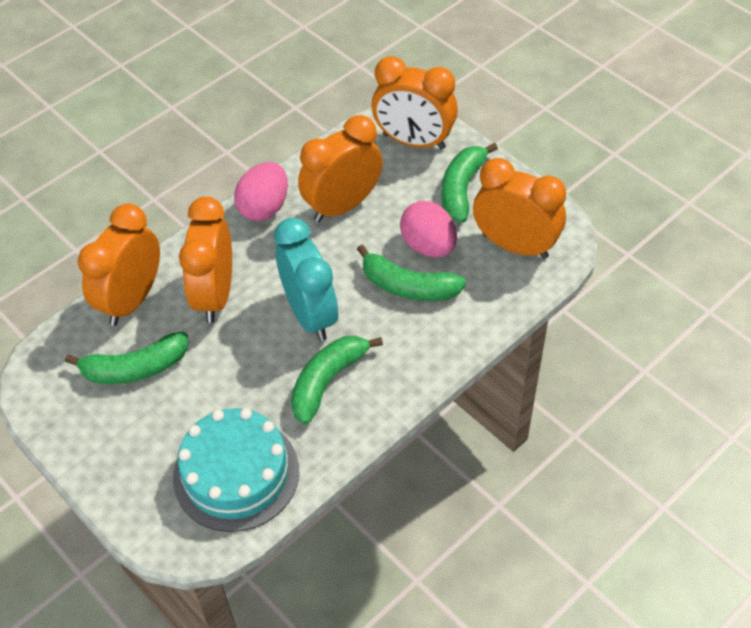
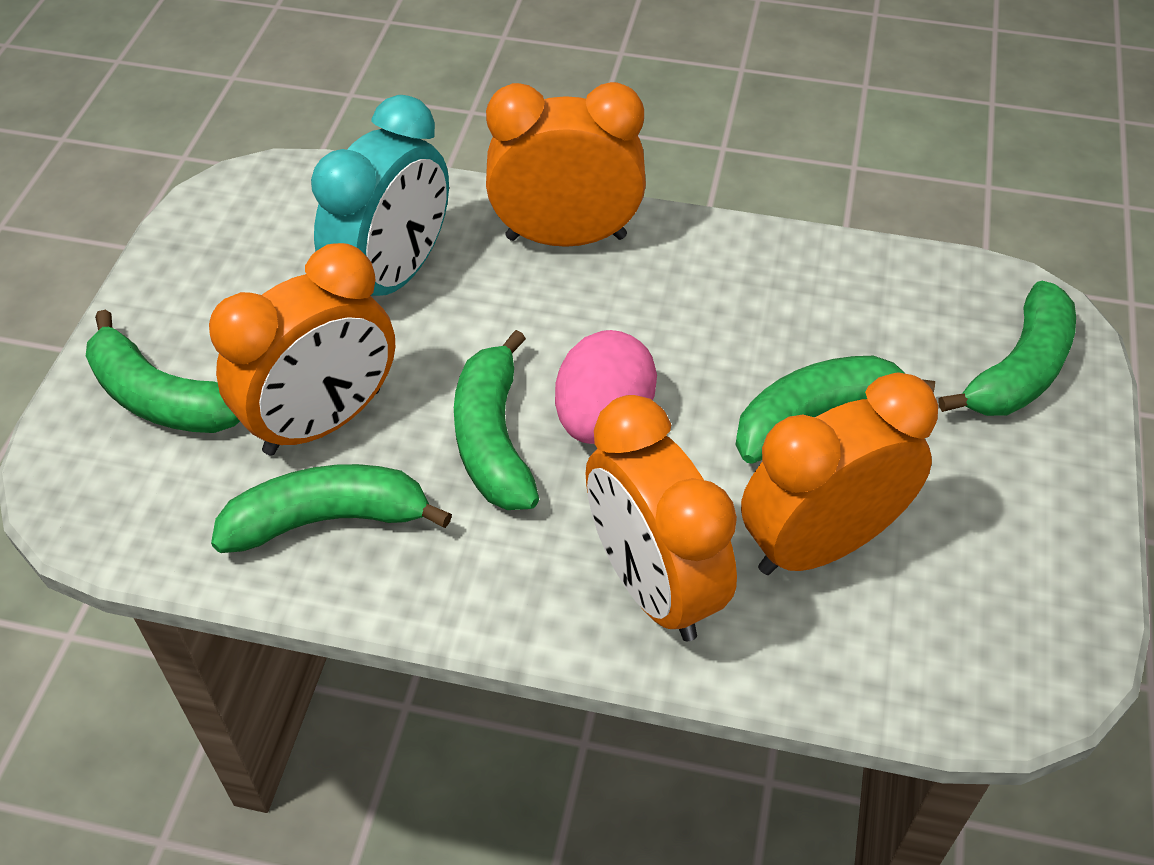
green banana: [65,332,188,384] [291,336,383,425] [357,245,466,301] [441,143,498,223] = 4 -> [86,310,240,433] [211,464,452,553] [454,330,539,510] [735,356,935,464] [939,281,1076,416] = 5
orange clock: [78,203,160,326] [179,197,232,323] [298,115,383,222] [372,56,458,150] [473,158,566,259] = 5 -> [209,243,395,455] [486,82,646,247] [586,395,737,641] [741,372,938,575] = 4
pink egg: [234,162,288,221] [400,201,457,258] = 2 -> [555,330,657,444] = 1
turquoise cake: [173,408,299,532] = 1 -> none = 0

